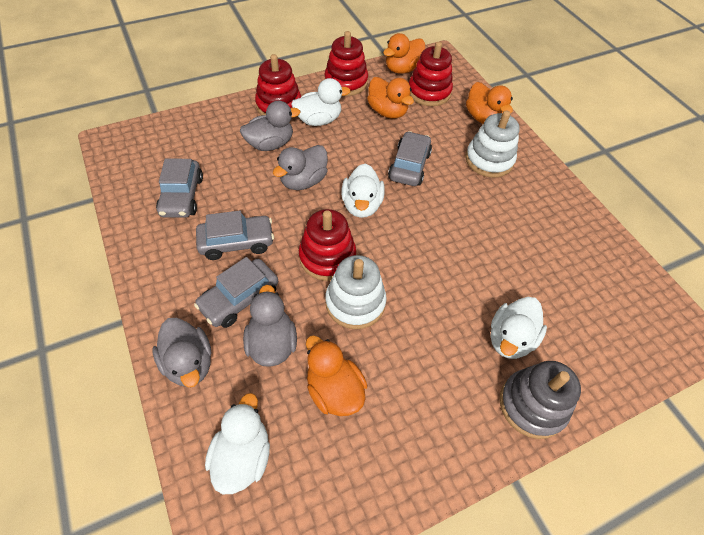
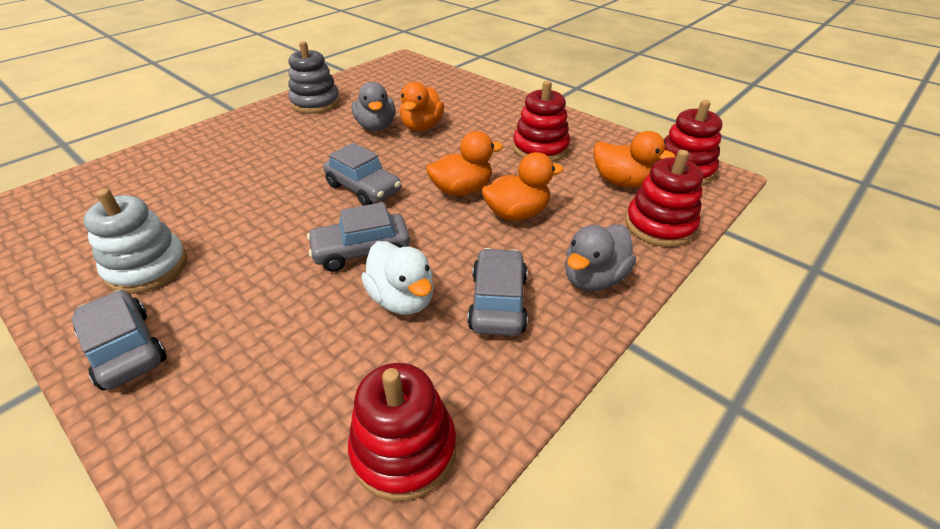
grey duck: [152,318,212,387] [240,101,300,151] [243,285,297,367] [273,145,328,190] = 4 -> [352,82,395,131] [565,224,636,291] = 2
white duck: [205,393,270,494] [291,78,351,126] [341,163,385,218] [491,297,547,359] = 4 -> [361,241,434,315] = 1
white stacking toy: [325,255,387,329] [465,110,520,178] = 2 -> [83,189,187,294] = 1

